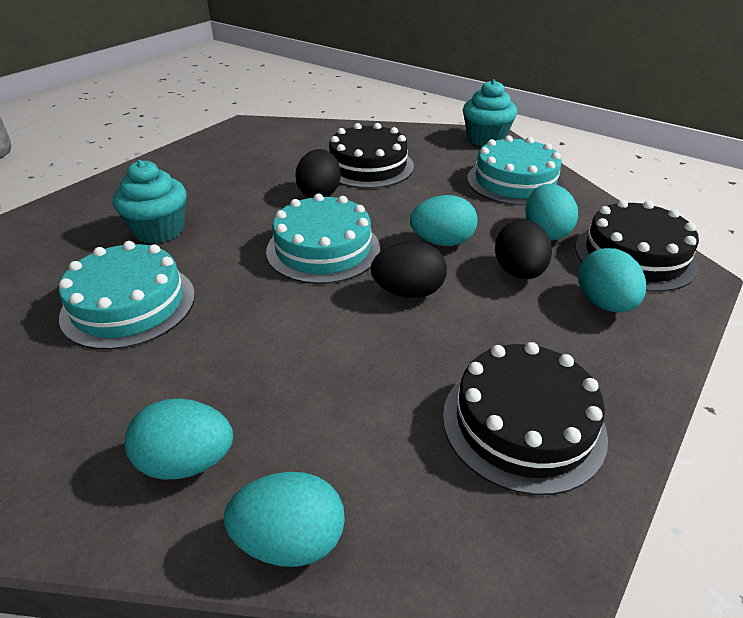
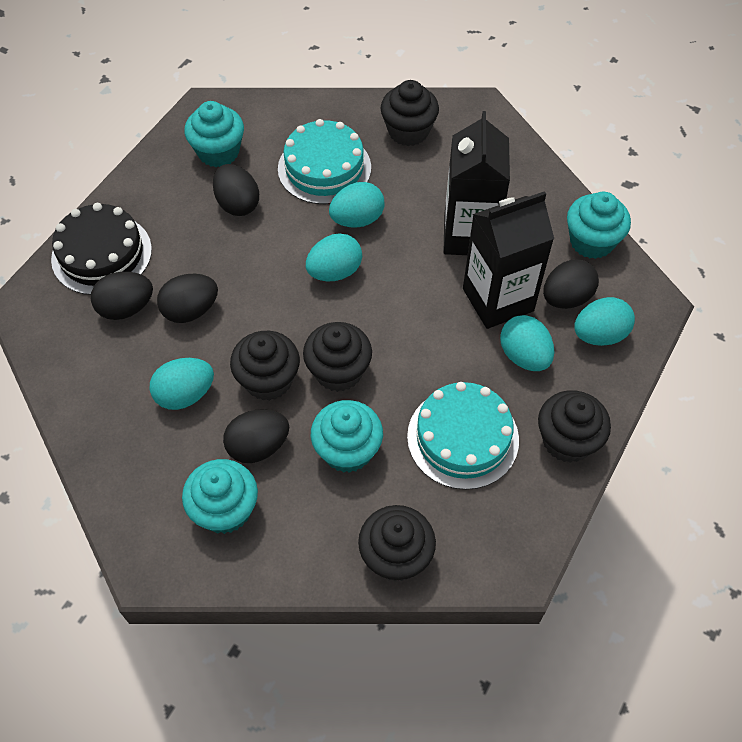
black cake: [329,123,414,188] [443,342,608,495] [575,200,699,292] = 3 -> [51,203,152,295] = 1
black carton: none = 0 -> [443,111,510,255] [463,191,554,329] = 2
black cupcake: none = 0 -> [230,331,300,401] [303,322,372,392] [358,505,436,581] [381,80,439,146] [538,390,611,463] = 5
black egg: [295,149,341,198] [371,241,447,298] [495,220,552,279] = 3 -> [91,272,153,320] [157,274,218,323] [213,164,259,216] [223,409,289,463] [543,259,599,309] = 5
turquoise cake: [59,241,195,350] [266,194,380,284] [467,135,564,206] = 3 -> [278,119,371,204] [407,382,519,490] = 2
turquoise cupcake: [113,160,187,244] [463,80,517,146] = 2 -> [182,459,258,534] [184,101,244,168] [311,400,383,473] [567,192,631,259] = 4

